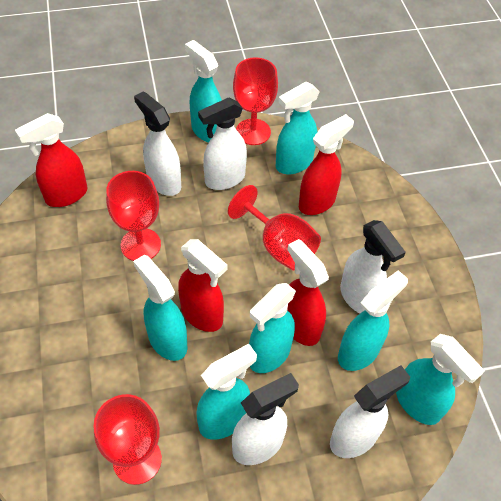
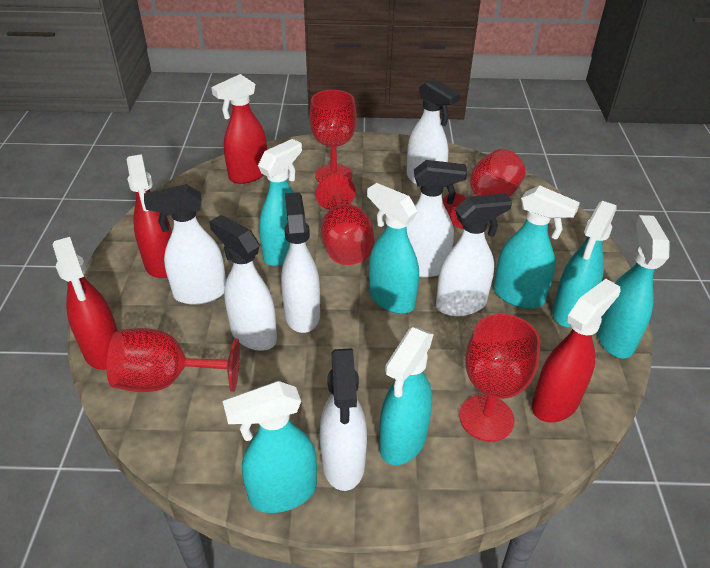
red goblet: [94,394,162,485] [106,171,161,261] [228,185,321,270] [233,57,278,145] = 4 -> [106,328,240,392] [309,90,357,183] [316,175,375,265] [443,149,525,229] [459,314,541,442] = 5
white spray bottle: [134,91,181,196] [198,98,247,190] [232,373,299,465] [330,365,410,458] [340,220,406,313] = 5 -> [144,184,226,304] [209,215,277,351] [281,192,320,333] [320,349,367,491] [407,79,460,185] [407,160,467,278] [436,193,512,316] = 7

